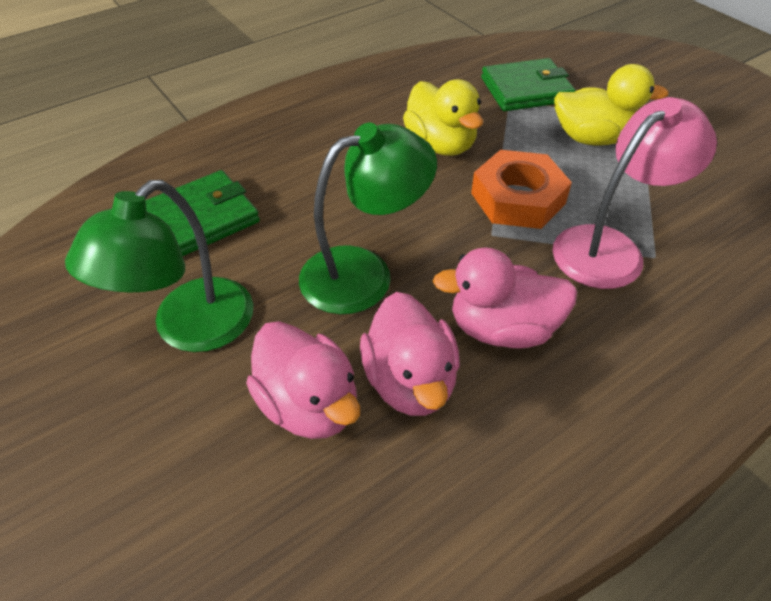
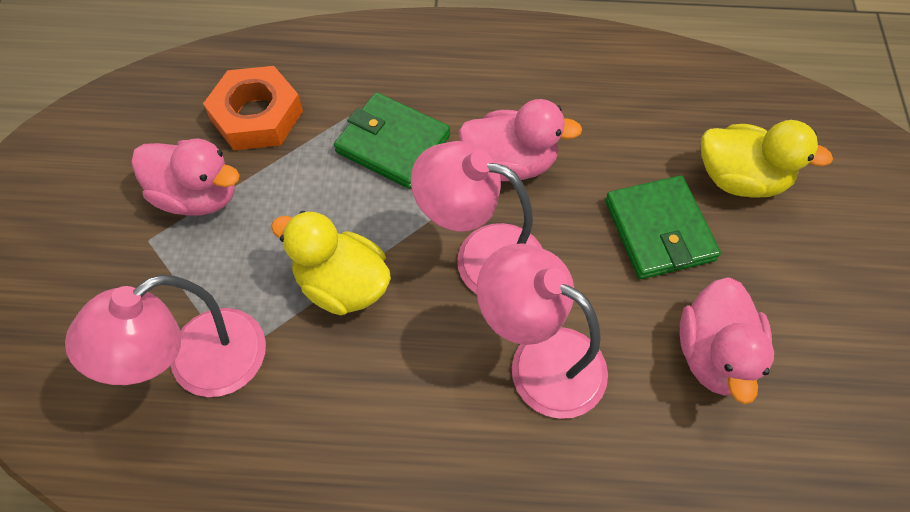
green lamp: [65,180,253,352] [299,123,437,314] = 2 -> none = 0
pink lamp: [553,97,717,289] = 1 -> [65,275,266,397] [411,141,543,294] [476,243,608,419] = 3

